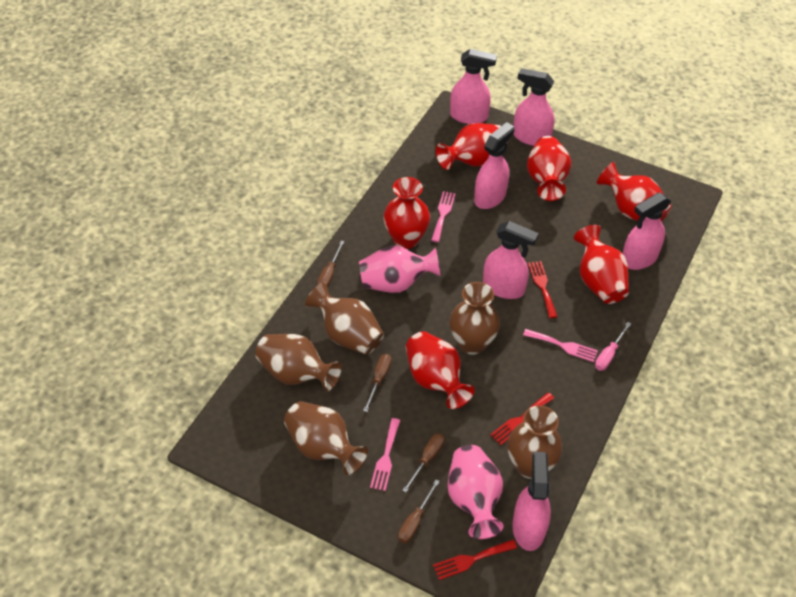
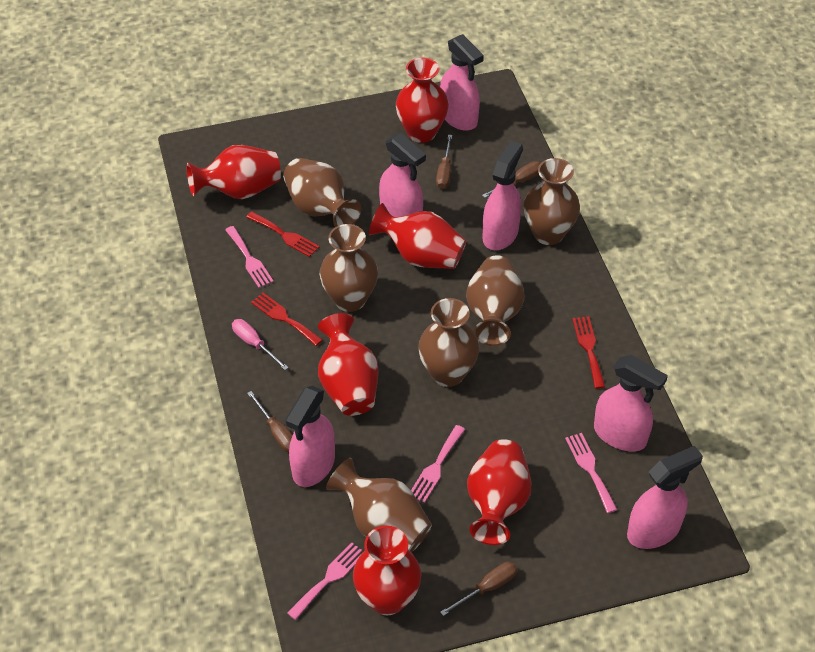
brown vase: [255,334,342,391] [284,401,368,475] [305,282,384,355] [449,282,500,355] [508,405,563,479] = 5 -> [283,158,361,227] [320,224,378,312] [326,458,432,552] [418,298,479,387] [466,255,525,346] [524,158,580,245] = 6
pink fork: [370,418,401,491] [431,191,456,242] [523,329,598,362] = 3 -> [225,226,274,288] [287,542,364,620] [411,425,465,503] [565,433,617,513] = 4
pink vase: [359,245,441,293] [448,445,504,539] = 2 -> none = 0

